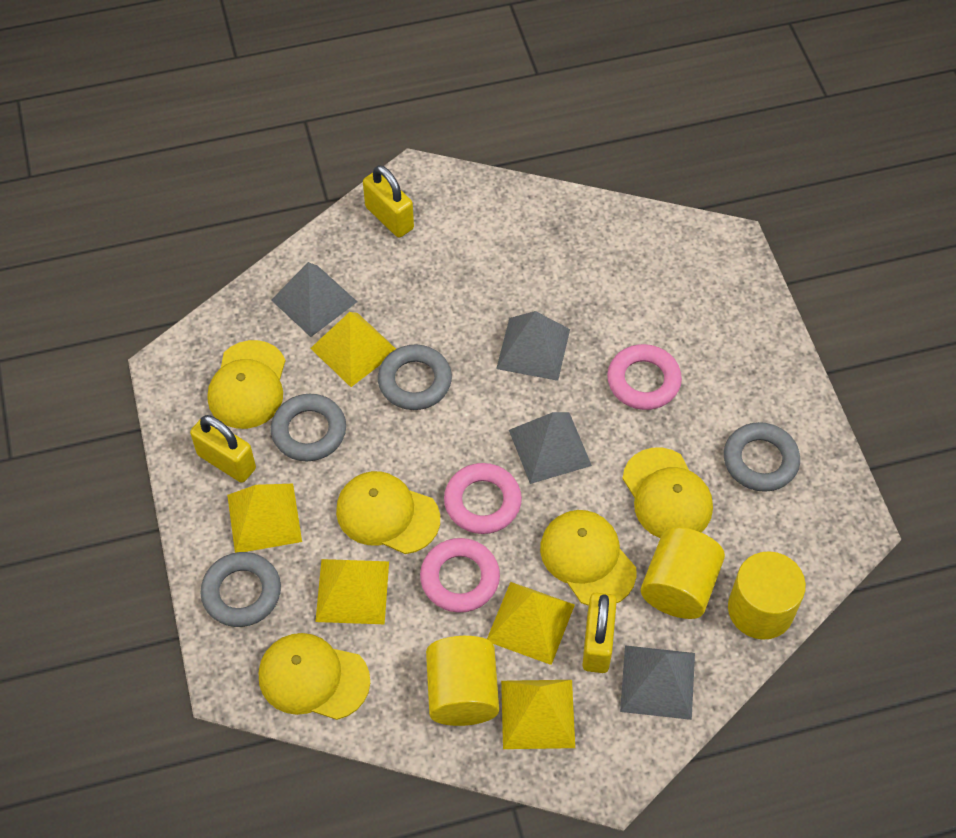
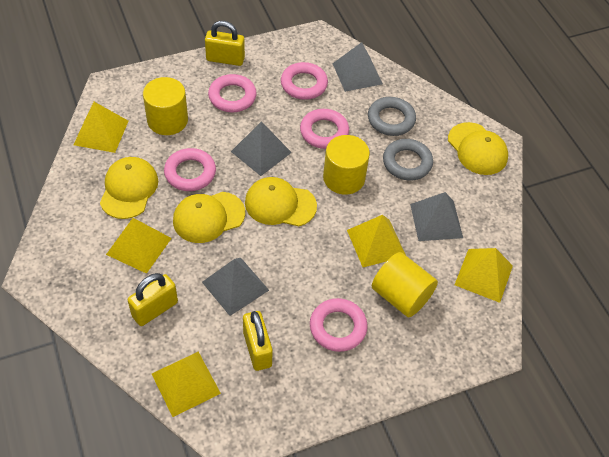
grey ring: [200,552,281,627] [271,394,346,461] [378,345,452,410] [724,422,800,492] = 4 -> [368,97,416,136] [383,139,433,180] = 2
pink ring: [420,538,500,613] [444,463,522,534] [607,344,682,410] = 3 -> [164,148,216,191] [208,74,257,112] [281,62,328,100] [300,109,349,149] [310,298,368,352] = 5
yellow cap: [208,340,285,429] [259,633,370,720] [336,471,440,554] [540,510,636,606] [623,448,713,538] = 5 -> [100,157,158,219] [173,192,245,243] [245,177,317,226] [448,122,508,175] = 4

